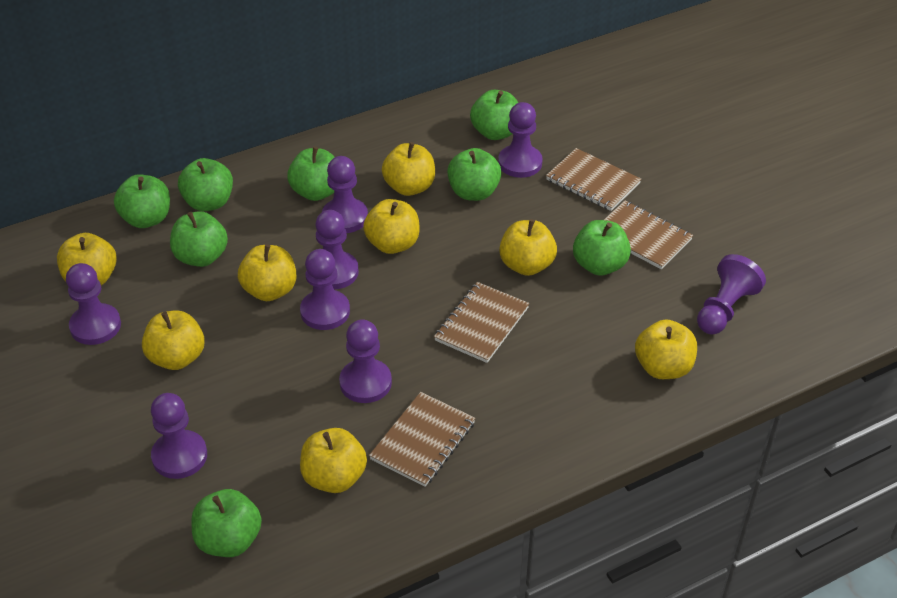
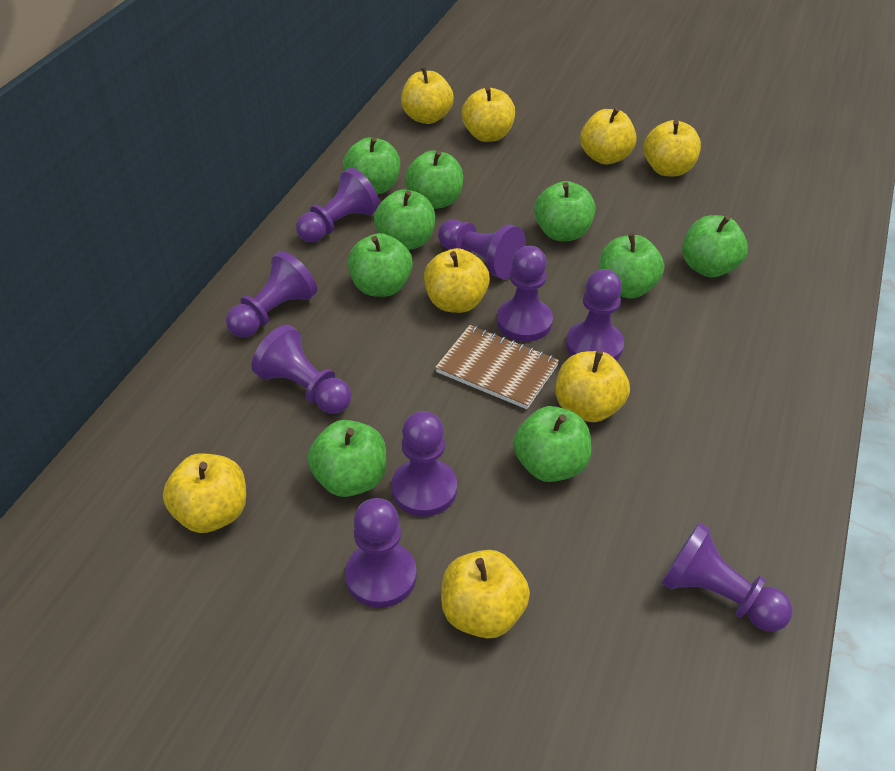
brown notebook: [369,392,475,487] [434,282,529,363] [546,148,641,211] [604,201,693,269] = 4 -> [435,325,559,409] = 1
green apple: [114,174,170,228] [170,211,228,267] [178,158,233,211] [192,489,262,557] [287,147,335,201] [447,148,501,201] [470,90,518,140] [573,220,631,276] = 8 -> [308,420,386,497] [343,137,400,194] [348,233,413,297] [374,189,435,250] [405,150,463,209] [513,406,591,482] [534,181,596,241] [599,233,664,298] [682,215,748,277] = 9
purple pawn: [66,263,121,345] [151,393,207,479] [300,249,350,330] [315,210,359,289] [322,156,368,233] [339,319,392,403] [498,102,543,178] [697,254,766,335] = 8 -> [226,251,317,338] [251,325,352,414] [296,168,380,243] [345,498,417,608] [391,411,457,517] [438,219,526,279] [497,246,553,341] [566,269,624,361] [661,522,792,632] = 9

